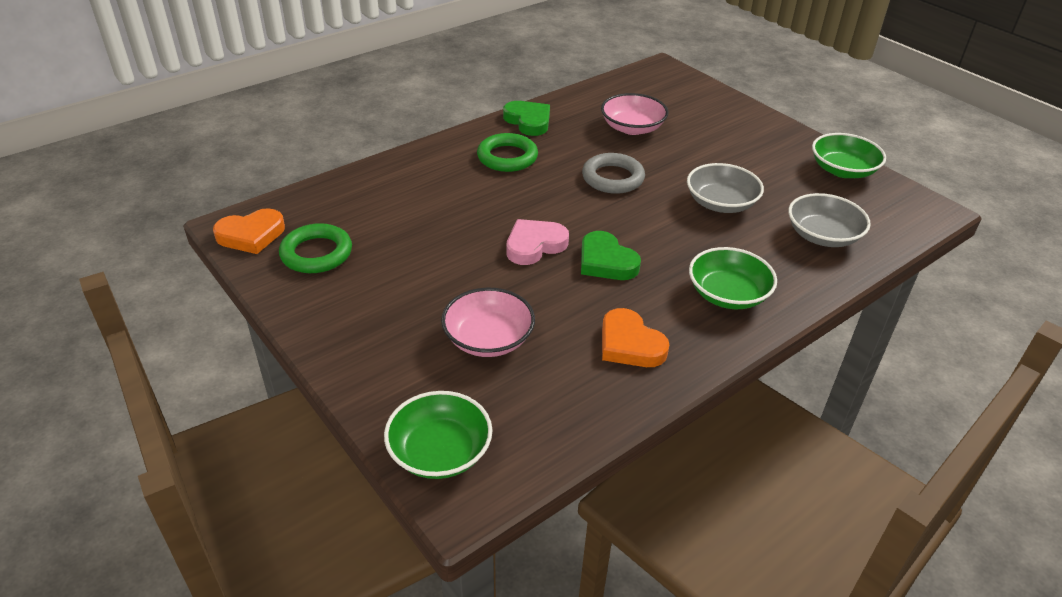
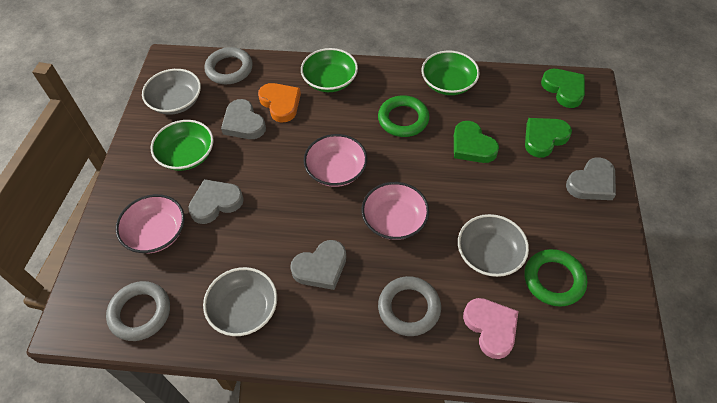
green heart: [503,101,550,136] [581,231,641,280] = 2 -> [454,121,499,163] [525,118,572,158] [541,69,585,108] = 3
grey bowl: [687,163,764,213] [788,193,871,247] = 2 -> [142,69,201,115] [203,267,277,336] [458,214,529,277] = 3
grey heart: none = 0 -> [188,179,244,224] [221,99,266,139] [290,240,346,290] [566,157,616,200] = 4
grey ring: [582,153,645,194] = 1 -> [106,281,170,341] [204,47,253,84] [378,276,441,336] = 3
orange heart: [213,208,285,254] [602,308,669,367] = 2 -> [258,83,301,122] = 1
pink bowl: [441,288,535,357] [601,93,668,135] = 2 -> [116,194,185,253] [304,134,367,187] [362,182,429,240] = 3

